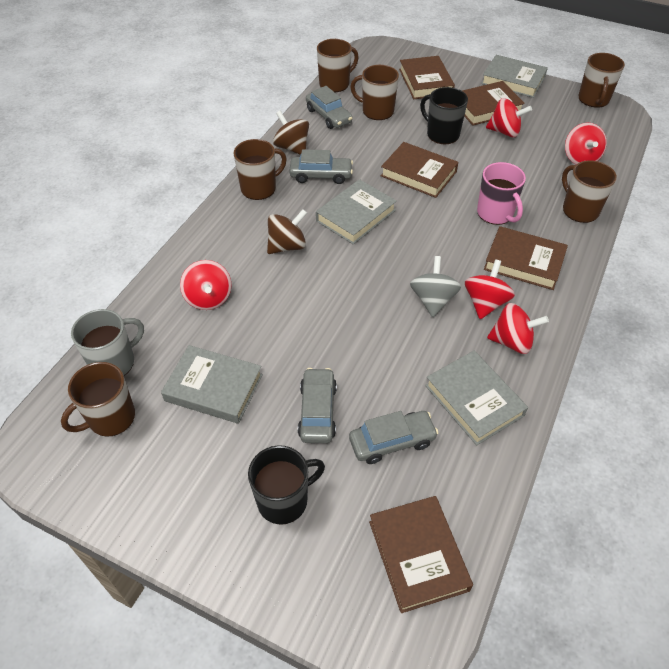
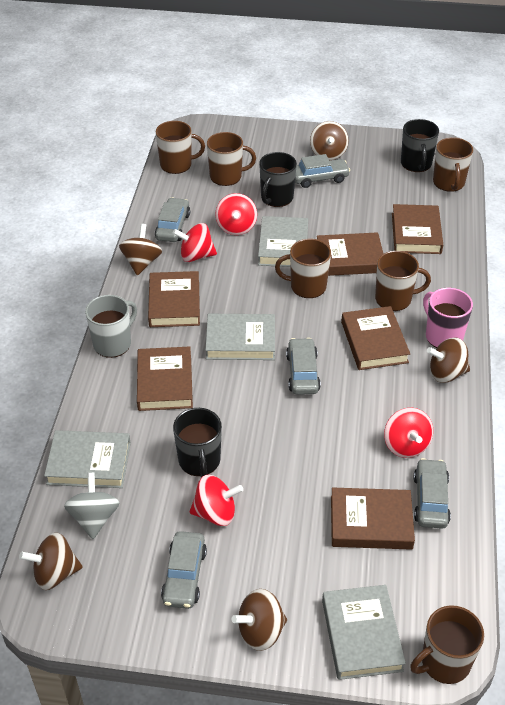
black mug: [248,445,325,525] [420,87,468,144] = 2 -> [173,408,222,478] [259,152,297,207] [401,119,439,172] = 3
brown book: [369,496,473,613] [381,142,458,198] [399,56,455,99] [462,81,525,126] [484,226,568,290] = 5 -> [137,347,193,411] [148,271,200,327] [317,232,383,276] [331,488,415,550] [341,306,410,370] [392,204,443,254] = 6
brown spinning top: [267,209,307,254] [273,111,309,155] = 2 -> [19,533,83,590] [119,224,162,275] [232,589,287,651] [310,121,349,160] [427,338,470,383] = 5
grey car: [289,149,353,184] [298,368,337,443] [306,86,352,129] [349,411,438,464] = 4 -> [155,197,190,242] [161,531,207,609] [286,338,321,395] [295,154,350,188] [414,458,451,529] = 5
red spinning top: [180,260,232,310] [465,260,515,319] [486,98,532,137] [487,303,549,354] [565,123,607,164] = 5 -> [173,223,217,262] [189,475,243,526] [215,193,257,235] [384,408,433,458] = 4

